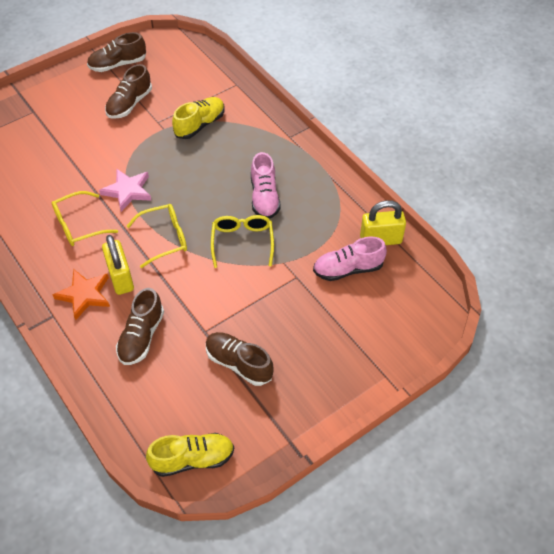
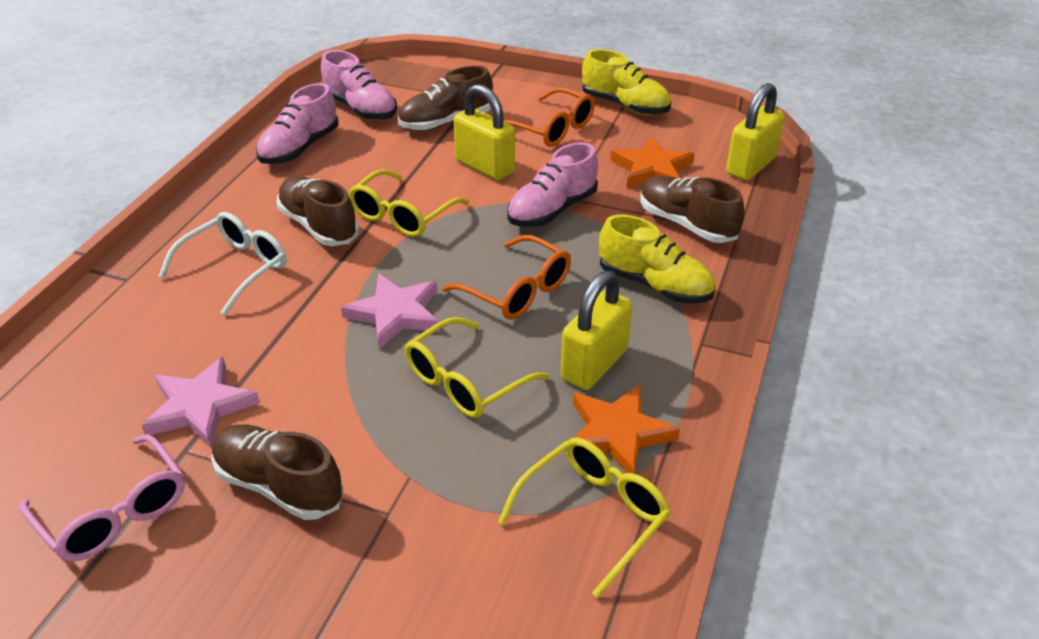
orange glasses: none = 0 -> [442,235,571,320] [504,87,595,147] = 2
orange star: [53,269,110,320] = 1 -> [573,384,680,474] [610,137,694,187] = 2
pink glasses: none = 0 -> [20,434,185,561] = 1
pink shoe: [251,152,281,219] [313,237,387,281] = 2 -> [256,83,339,164] [321,50,397,120] [507,142,598,227] = 3
pink star: [99,169,152,212] = 1 -> [141,357,260,447] [341,273,440,349] = 2
white glasses: none = 0 -> [159,212,287,315] = 1
yellow padlock: [102,235,134,295] [360,200,406,245] = 2 -> [454,84,515,180] [561,271,632,390] [726,83,785,181] = 3

